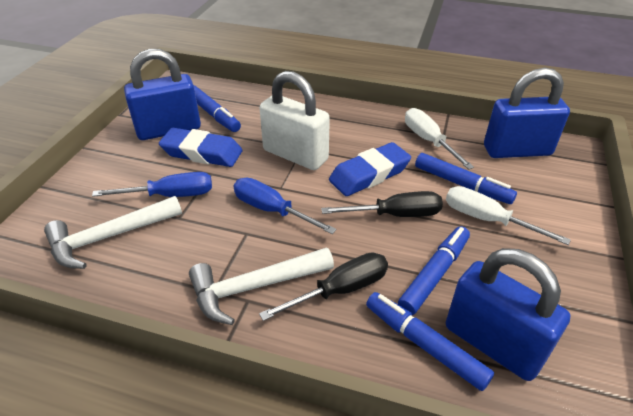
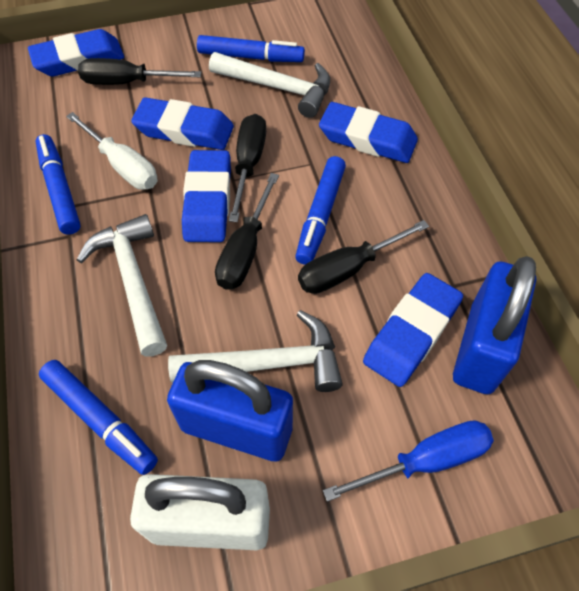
black screwdriver: [259,252,388,321] [321,191,443,217] = 2 -> [78,58,201,85] [215,173,279,290] [229,114,266,222] [298,220,429,294] = 4
blue eraser: [159,128,242,167] [329,142,411,196] = 2 -> [28,29,124,76] [131,97,234,150] [182,150,231,242] [319,102,418,163] [363,273,463,387] = 5
blue padlock: [124,49,201,140] [446,248,571,381] [484,68,570,158] = 3 -> [167,360,293,462] [453,256,536,394] = 2
blue screwdriver: [92,172,212,197] [234,178,337,234] = 2 -> [323,420,494,502] = 1
white hammer: [44,196,182,269] [189,247,334,325] = 2 -> [77,214,167,357] [168,310,343,392] [209,52,330,118] = 3
white screwdriver: [405,108,474,170] [446,186,571,245] = 2 -> [66,112,158,190] = 1

